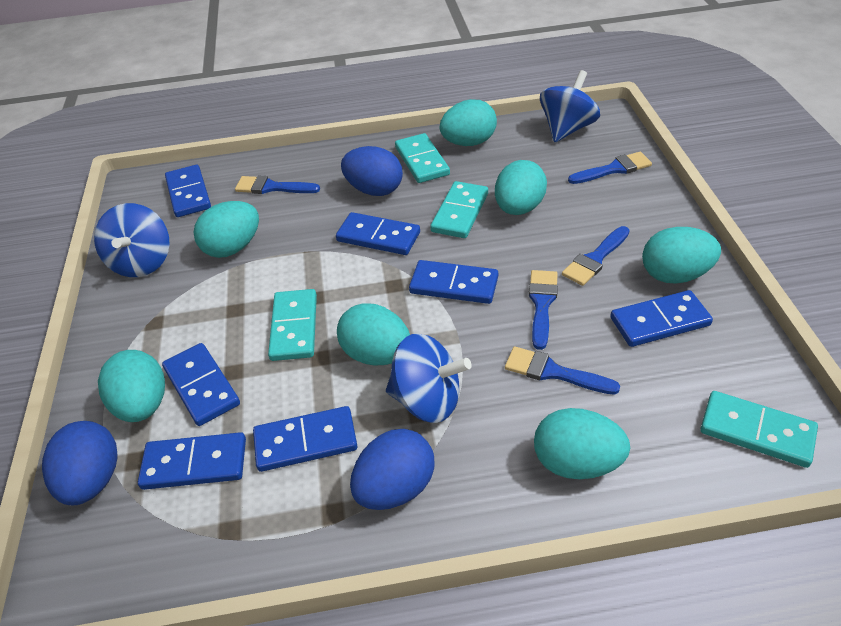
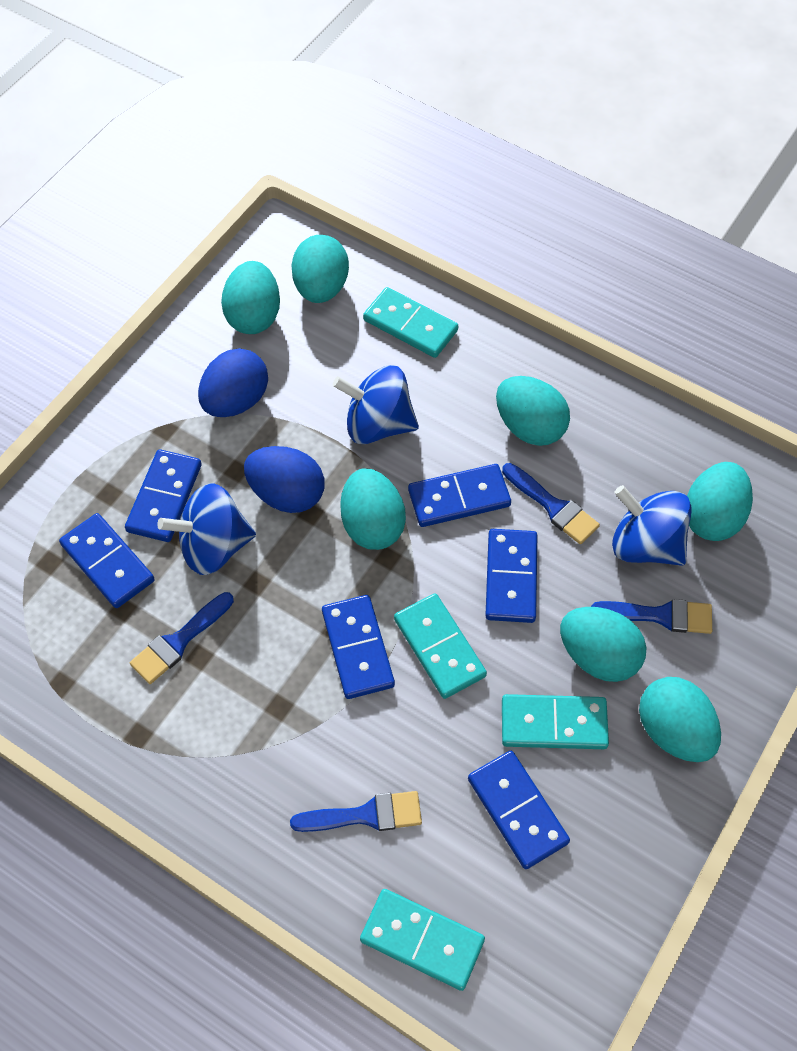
blue brush: [235,176,320,194] [505,346,620,395] [529,270,558,350] [562,226,630,286] [568,152,652,184] = 5 -> [130,592,234,684] [290,791,422,832] [502,463,600,544] [591,599,712,634] = 4
blue domino: [138,432,246,490] [162,343,240,426] [165,165,211,217] [253,406,357,472] [336,212,420,255] [409,260,498,304] [610,290,713,347] = 7 -> [59,513,155,608] [125,449,202,542] [322,595,395,699] [408,464,511,527] [468,751,570,869] [485,529,537,623] = 6
blue egg: [42,421,118,505] [341,146,403,196] [350,429,434,510] = 3 -> [198,348,268,417] [244,446,325,513] = 2

